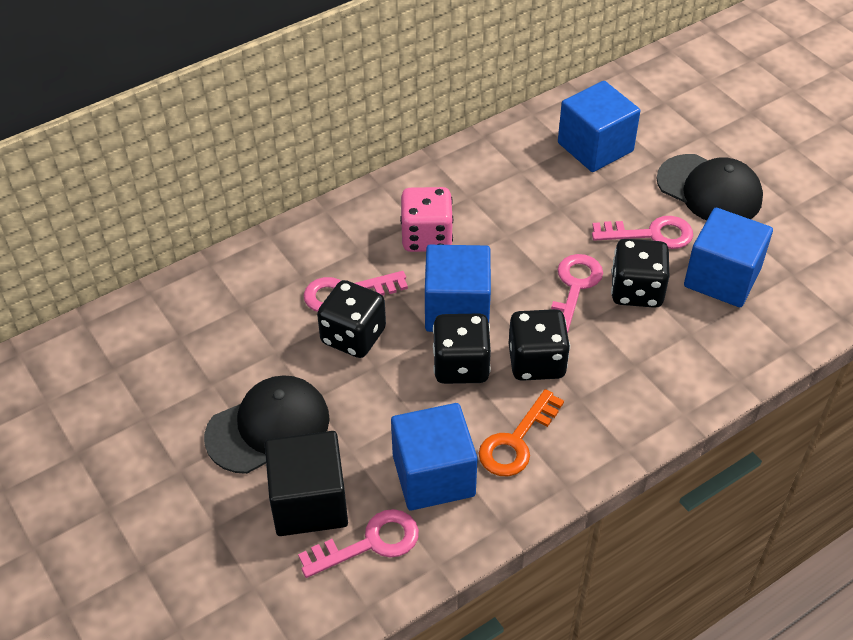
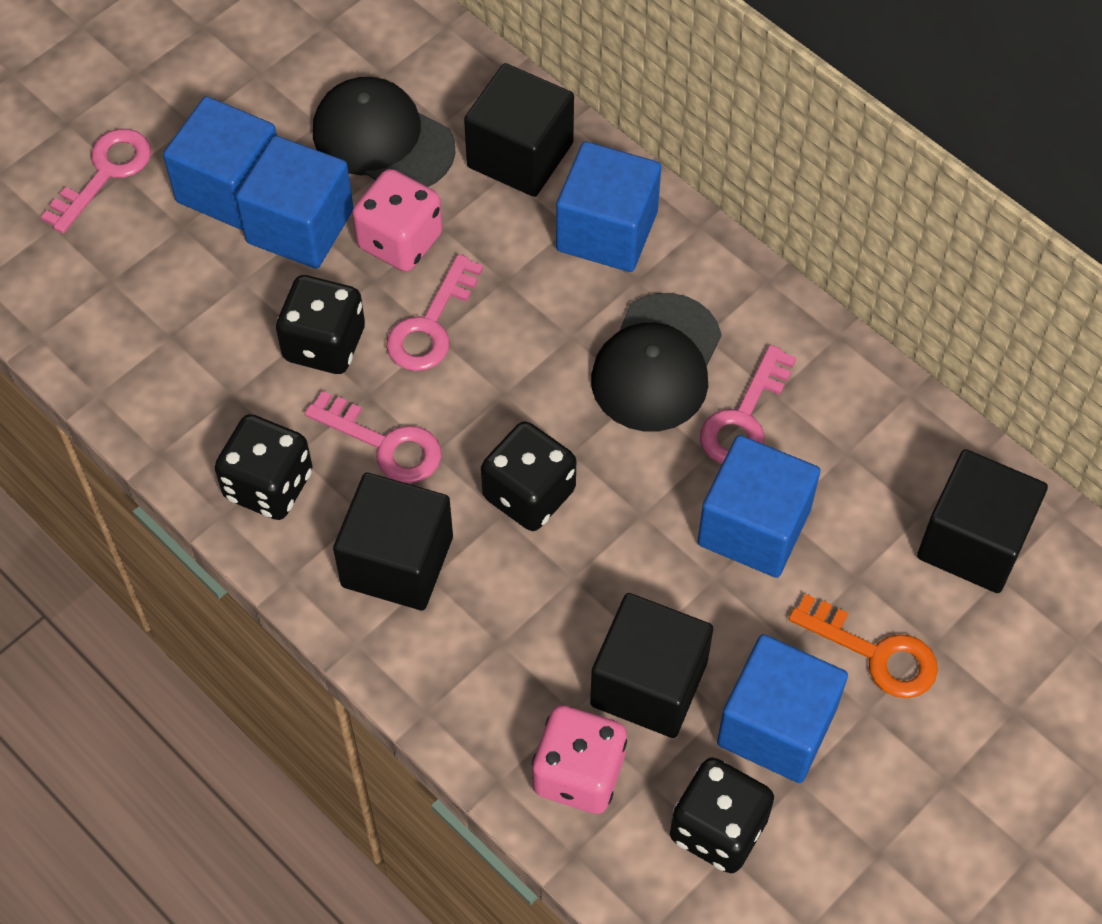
black cube: [265,431,348,536] = 1 -> [333,473,453,610] [464,63,574,197] [590,593,713,738] [917,449,1048,593] = 4
blue cube: [391,403,478,510] [425,245,491,332] [558,81,640,172] [684,208,773,307] = 4 -> [163,96,277,230] [236,136,354,269] [556,141,661,272] [697,435,820,578] [717,634,848,783] = 5
pink dice: [400,187,453,252] = 1 -> [352,169,443,272] [532,705,627,814] = 2

